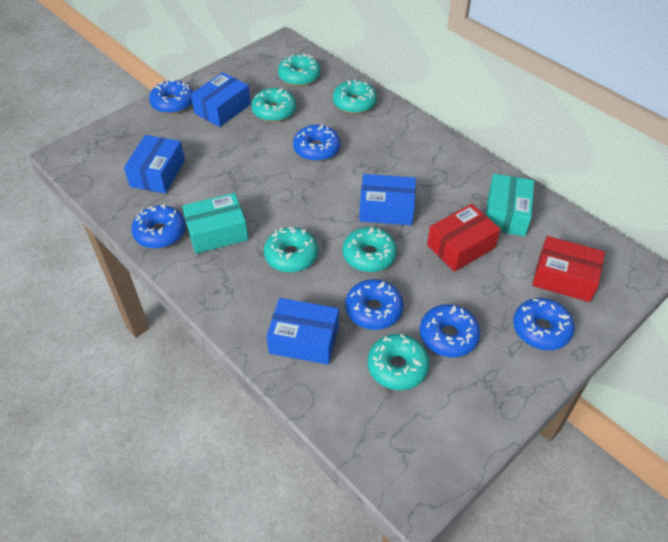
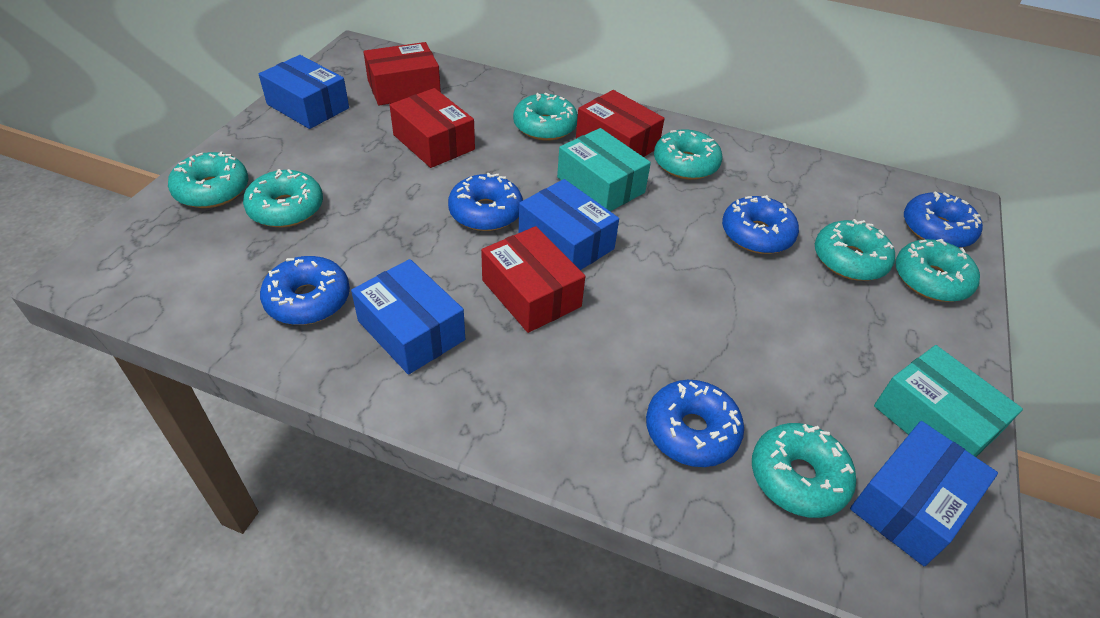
blue donut: [131,204,186,249] [149,80,193,114] [293,125,341,161] [345,279,403,330] [420,304,480,357] [513,298,574,350] = 6 -> [260,256,350,325] [448,173,523,231] [646,380,744,467] [722,195,799,254] [904,191,983,248] = 5
red box: [427,204,501,272] [532,236,605,302] = 2 -> [364,42,441,105] [390,88,475,168] [481,226,585,333] [576,90,665,157] = 4
turquoise donut: [251,88,297,122] [264,227,318,273] [278,54,321,86] [333,80,377,114] [343,227,397,272] [367,334,430,390] = 6 -> [168,152,248,208] [243,169,323,227] [513,92,578,141] [654,129,722,180] [752,423,856,518] [815,219,895,281] [895,239,980,302] = 7

